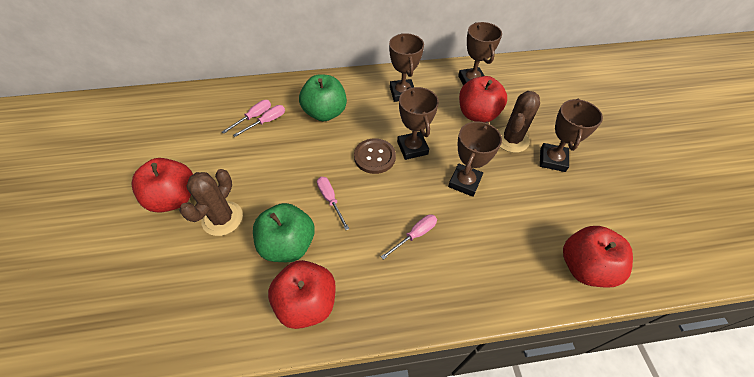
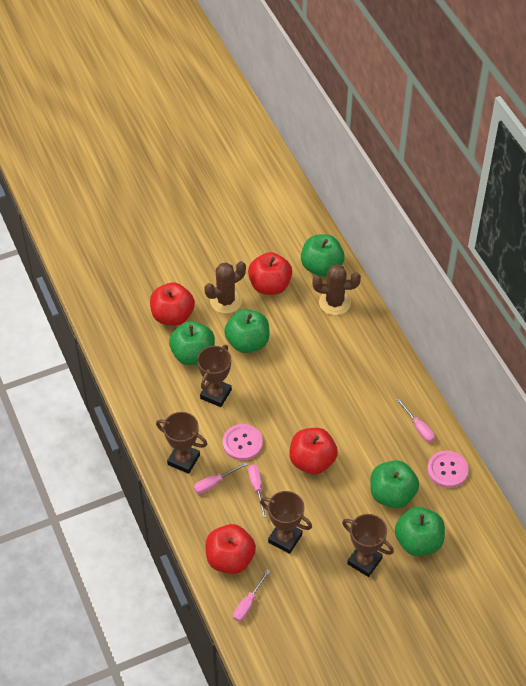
brown button: [354,138,396,174] = 1 -> none = 0
brown trophy: [389,33,424,102] [397,87,439,160] [448,121,502,197] [458,22,502,85] [540,99,603,172] = 5 -> [156,412,207,474] [197,345,232,407] [260,491,312,554] [342,514,394,577] = 4
green apple: [253,203,315,262] [299,75,347,121] = 2 -> [169,321,215,365] [224,309,270,353] [301,234,345,277] [370,460,419,508] [395,507,445,556] = 5
pink button: none = 0 -> [223,424,263,461] [427,451,468,488] = 2

